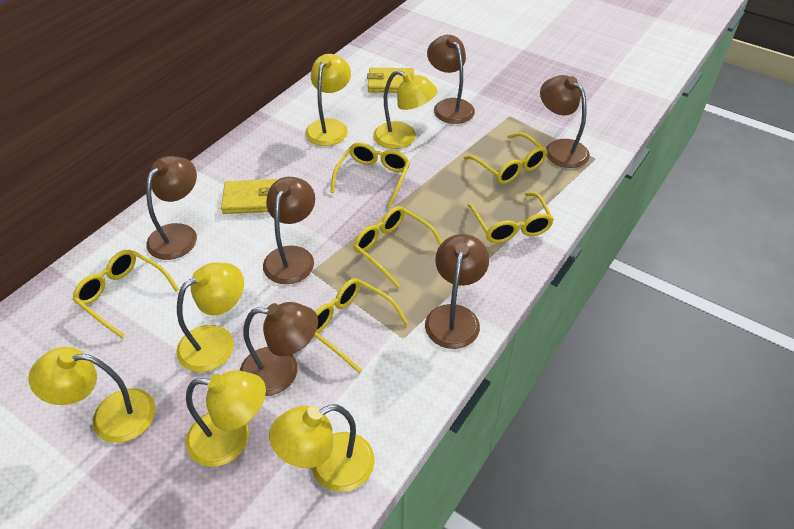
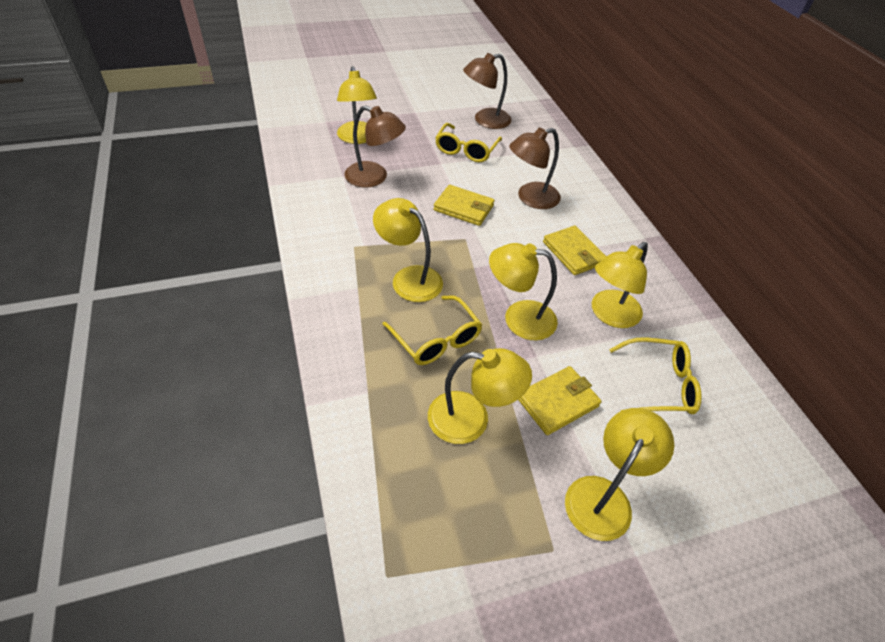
brown lamp: [146,156,197,260] [240,302,318,396] [263,177,315,284] [425,234,489,349] [427,35,475,124] [540,75,590,168] = 6 -> [344,105,406,188] [463,53,512,129] [509,128,561,209] = 3
yellow glasses: [72,250,179,339] [314,278,408,373] [330,142,410,208] [353,206,442,288] [464,133,547,184] [467,192,554,243] = 6 -> [382,295,482,365] [435,123,502,162] [609,337,702,414] = 3
yellow wallet: [221,179,278,214] [367,68,414,93] = 2 -> [433,185,495,226] [518,366,601,435] [543,226,607,275] = 3

